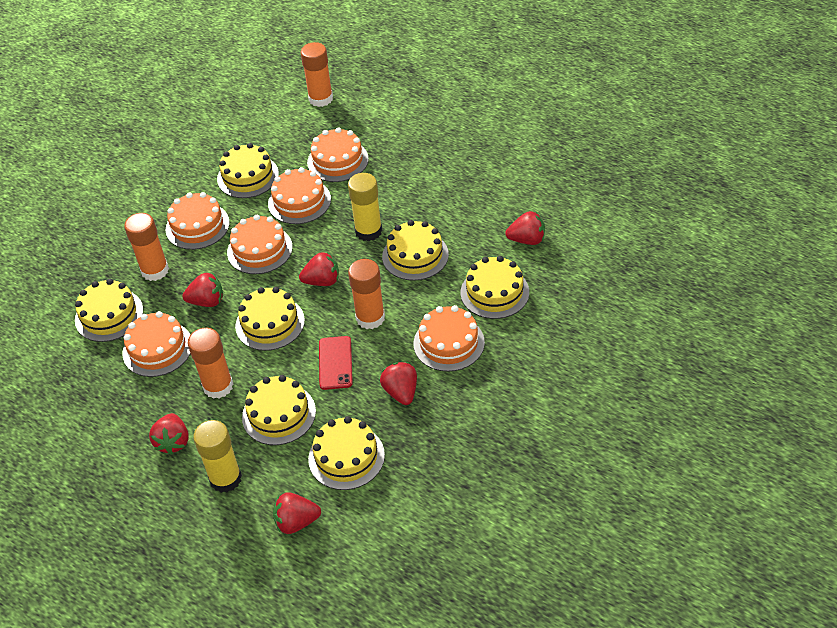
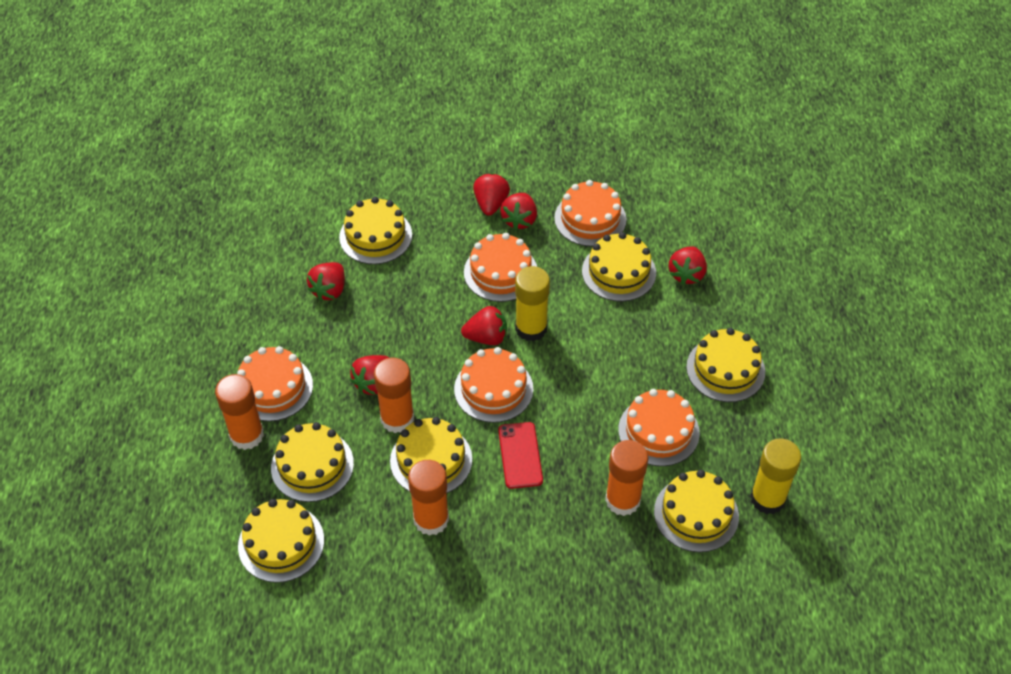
orange cake: [122,311,190,377] [165,192,230,250] [227,215,293,274] [268,167,331,224] [307,127,369,182] [413,305,485,372] = 6 -> [237,346,313,421] [454,347,533,423] [464,233,537,302] [554,180,627,246] [618,389,700,466] = 5

